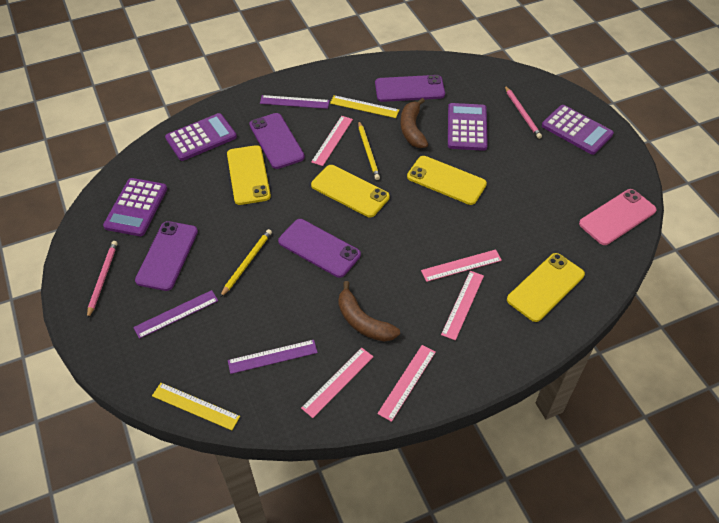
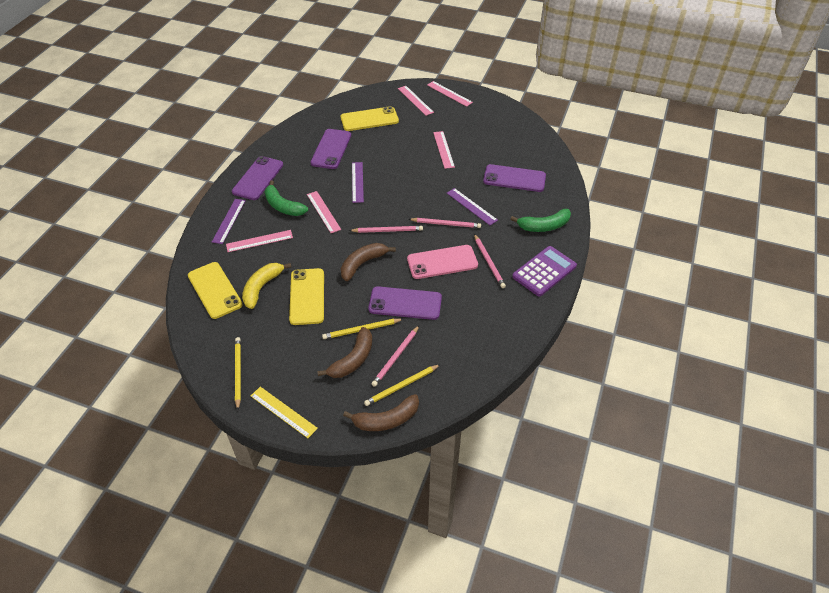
brown banana: [338,281,400,342] [401,98,428,148] = 2 -> [317,327,372,378] [341,243,396,281] [343,394,419,431] = 3
green banana: none = 0 -> [264,180,308,216] [510,209,571,232] = 2
pink pencil: [87,241,118,319] [505,86,542,139] = 2 -> [349,226,423,233] [371,326,419,387] [409,218,481,228] [474,234,506,288] = 4
purple calculator: [103,178,167,236] [165,113,237,161] [448,103,488,151] [542,105,614,155] = 4 -> [512,246,577,297] = 1
yellow banana: none = 0 -> [242,263,291,309] = 1
yellow pencil: [220,229,272,297] [358,121,380,180] = 2 -> [235,337,241,410] [322,319,403,339] [364,364,441,406] = 3
yellow phone: [227,145,271,205] [311,165,390,217] [407,156,487,205] [507,253,585,322] = 4 -> [188,262,243,319] [289,268,324,325] [341,106,399,131] = 3
yellow ruler: [152,383,240,430] [330,95,399,118] = 2 -> [251,387,318,438] = 1

